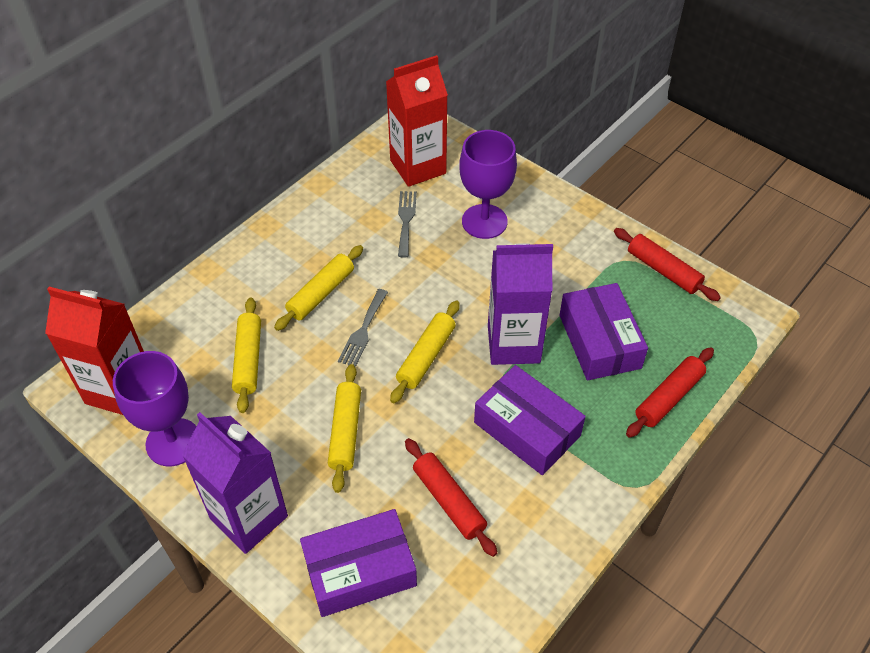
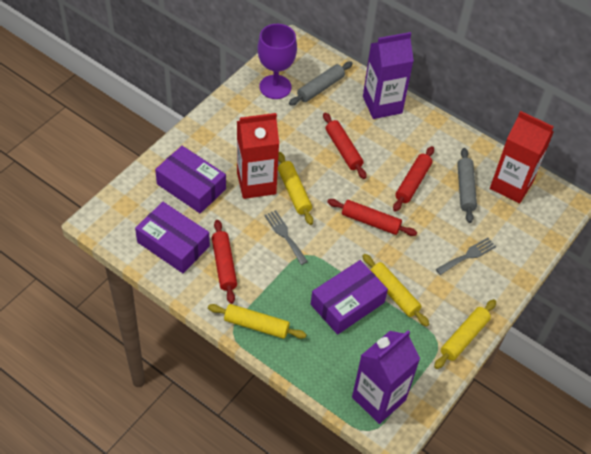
grey rolling pin: none = 0 -> [289,61,353,106] [457,148,477,223] = 2
purple goblet: [113,351,196,466] [459,130,517,239] = 2 -> [257,24,297,99] = 1
red rolling pin: [405,438,497,557] [614,228,721,301] [626,347,714,438] = 3 -> [212,220,237,304] [323,112,366,179] [327,199,417,236] [393,146,434,212] = 4

